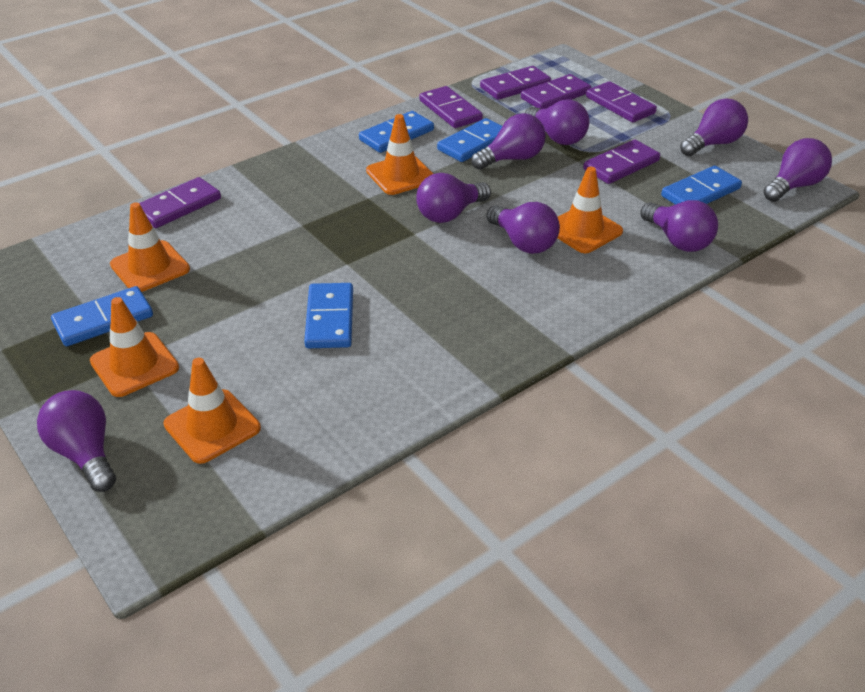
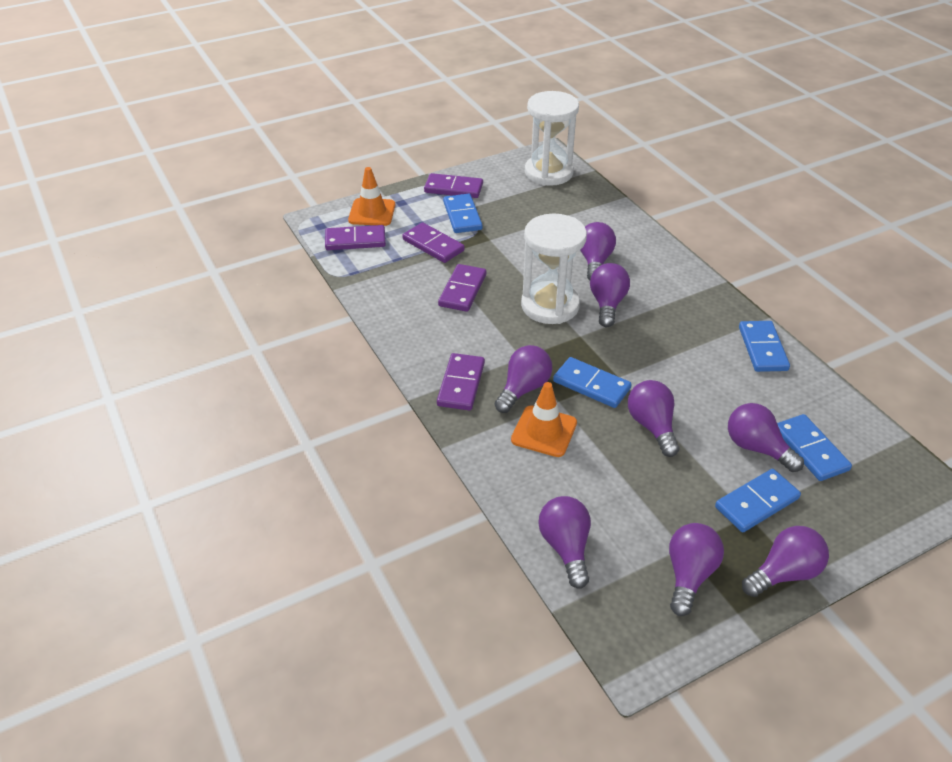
orange traffic cone: [90,297,179,397] [110,202,190,292] [163,358,261,464] [366,114,433,195] [558,167,623,253] = 5 -> [348,167,395,226] [511,382,577,457] = 2
purple domino: [139,177,221,228] [419,86,483,128] [480,66,551,100] [521,74,591,109] [583,139,660,184] [586,81,657,122] = 6 -> [325,225,386,250] [402,222,465,263] [424,173,483,198] [437,353,485,410] [438,264,486,312] = 5
white hourglass: none = 0 -> [521,214,587,324] [525,91,579,186] = 2

